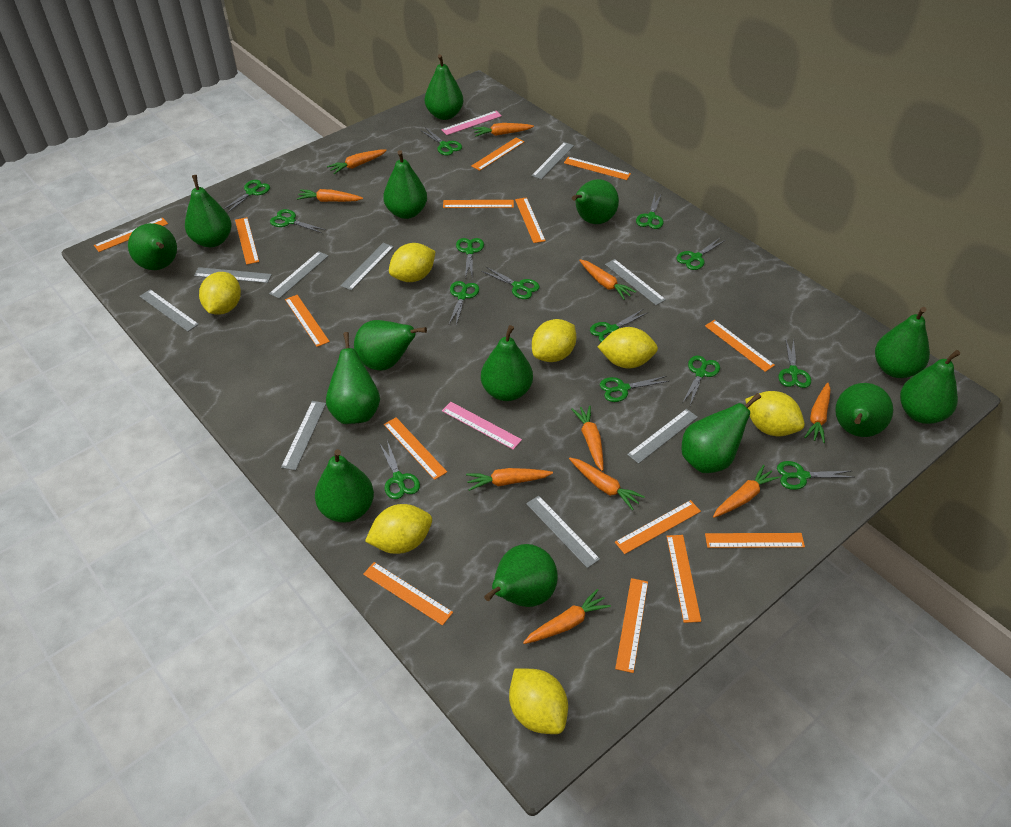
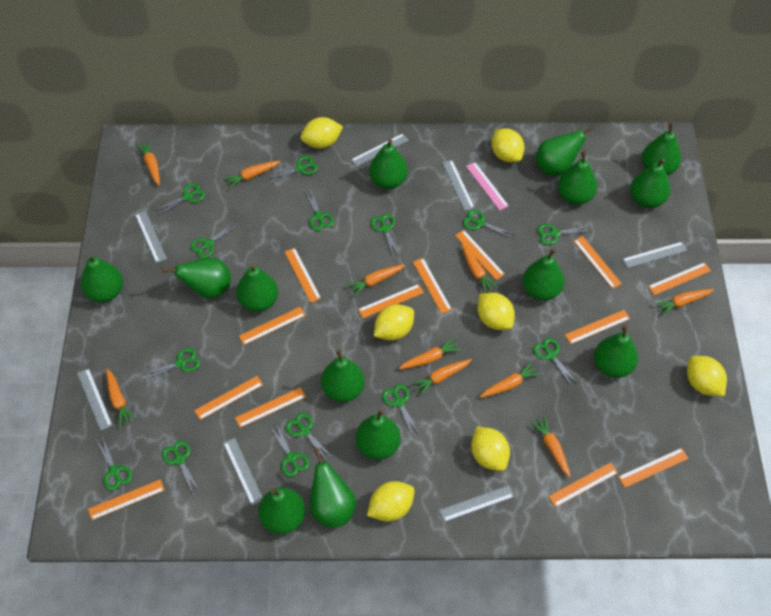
grey ruler: [139,289,199,332] [194,267,272,283] [269,251,328,299] [281,401,326,470] [341,243,394,290] [526,496,600,568] [531,142,574,180] [605,259,666,305] [627,409,698,464] = 9 -> [77,368,113,431] [135,211,167,263] [223,438,263,505] [351,133,409,167] [439,485,514,522] [442,160,475,211] [622,242,687,268] = 7
orange ruler: [94,218,168,252] [235,217,259,265] [285,295,330,347] [363,562,453,626] [384,417,447,480] [443,200,514,208] [471,138,524,171] [515,197,546,243] [564,157,631,180] [615,500,701,554] [615,578,648,673] [667,535,701,623] [705,320,775,372] [705,533,805,548] = 14 -> [88,479,165,520] [194,376,263,420] [235,387,306,428] [239,307,306,345] [285,248,321,303] [358,284,424,318] [413,258,452,314] [455,230,505,280] [548,462,618,507] [565,310,630,344] [574,236,622,289] [618,448,689,488] [648,262,711,295] = 13
pink ruler: [441,111,502,135] [442,402,522,450] = 2 -> [466,162,509,210] = 1

